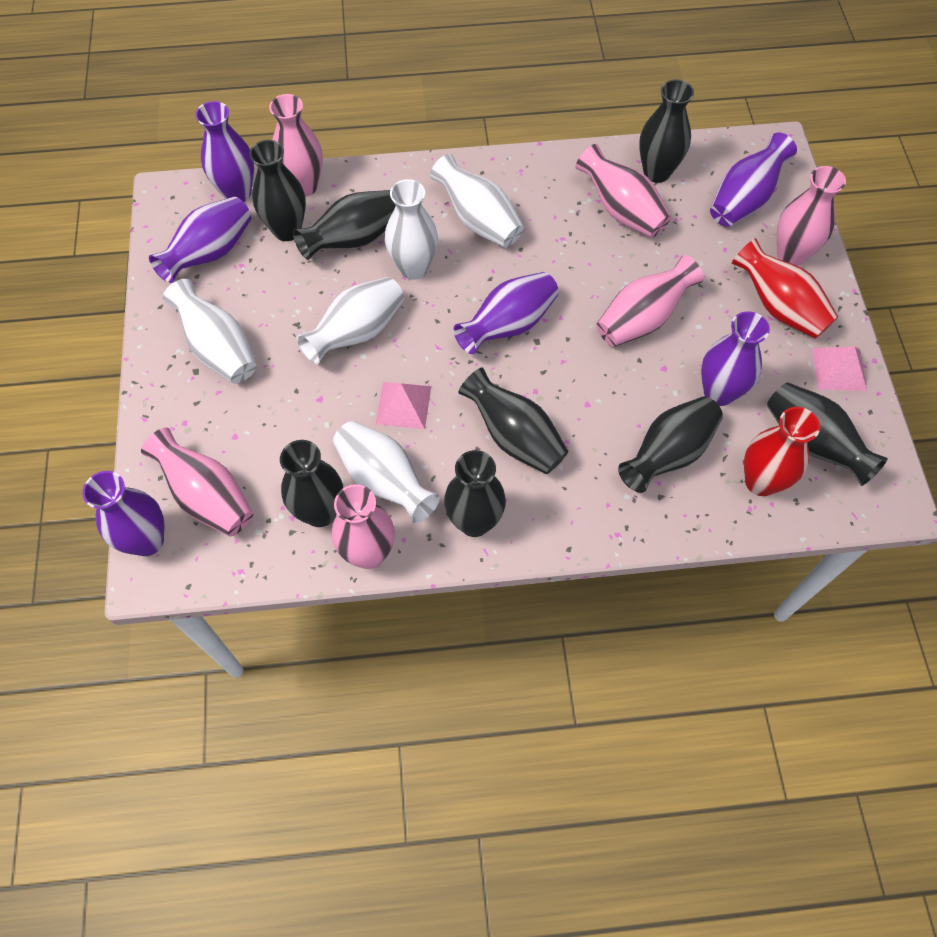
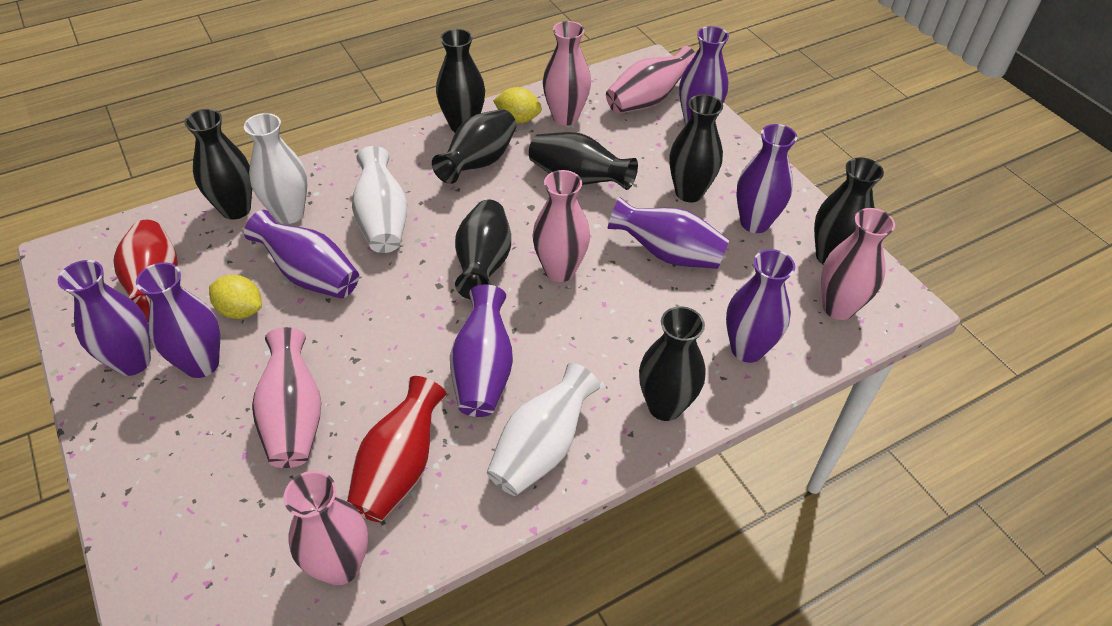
pink pyramid: [376,382,431,429] [812,347,867,391] = 2 -> none = 0
purple vase: [82,471,164,556] [149,197,251,283] [195,101,254,202] [453,272,559,354] [701,311,770,406] [710,132,797,227] = 6 -> [58,260,151,376] [136,262,220,378] [244,210,359,299] [450,284,513,417] [607,197,729,269] [679,26,729,125] [726,249,795,363] [736,124,797,233] = 8
white vase: [163,279,257,384] [297,277,404,364] [333,421,440,523] [385,179,438,280] [430,154,524,248] = 5 -> [244,113,308,224] [352,146,407,253] [487,363,600,496] = 3
yellow lemon: none = 0 -> [209,275,262,319] [493,87,542,123] = 2

